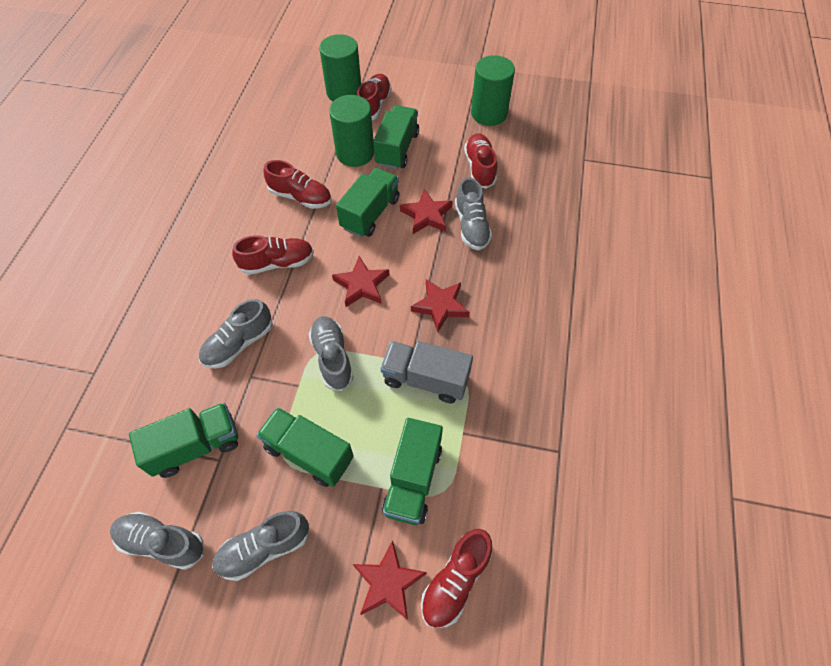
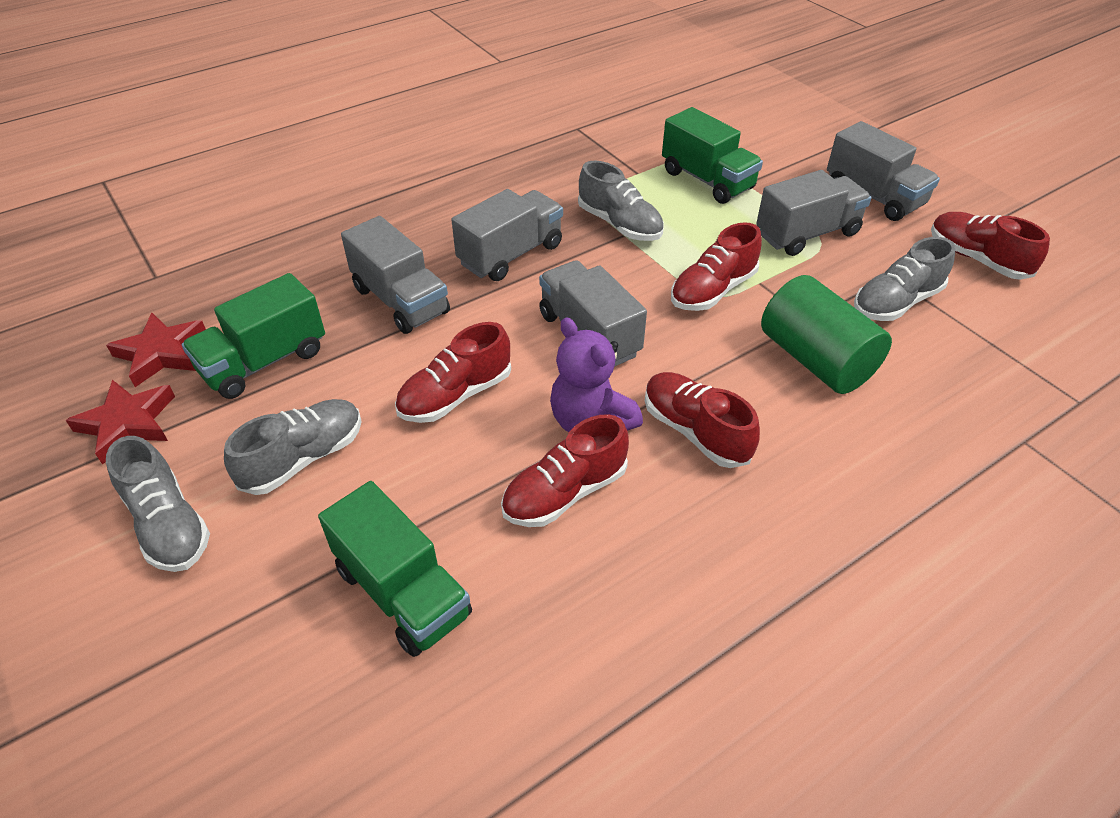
green cylinder: [319,34,361,101] [329,95,374,167] [471,55,515,126] = 3 -> [761,275,892,394] = 1
green truck: [129,403,238,478] [256,407,354,487] [336,168,400,237] [373,105,419,170] [382,418,443,525] = 5 -> [182,273,325,399] [318,481,472,657] [662,107,763,204] = 3
grey shoe: [110,512,204,570] [199,299,273,368] [212,511,309,581] [309,316,354,391] [455,177,492,250] = 5 -> [106,436,210,572] [224,399,362,495] [578,161,664,241] [854,237,956,321] = 4
grey truck: [381,341,473,403] = 1 -> [341,216,450,334] [452,189,563,281] [539,260,647,367] [756,170,872,256] [827,121,940,221] = 5
purple teddy bear: none = 0 -> [550,317,643,432] = 1
red star: [332,256,389,307] [353,540,427,620] [400,189,453,234] [411,279,470,332] = 4 -> [66,380,175,465] [106,313,206,387] = 2

